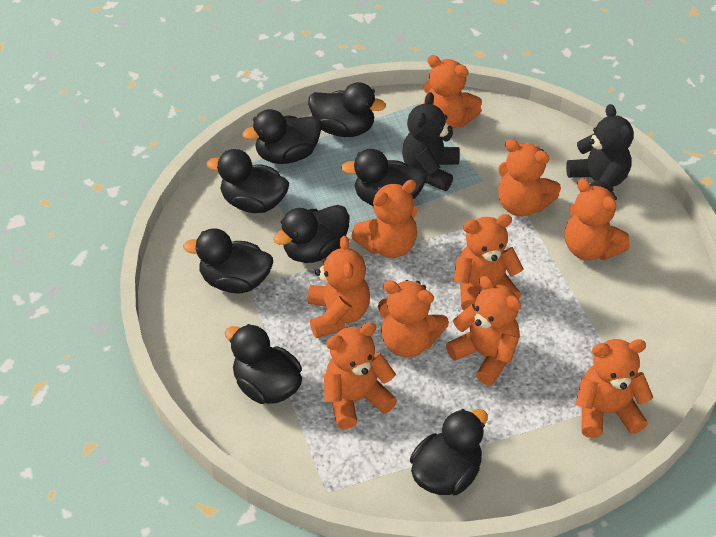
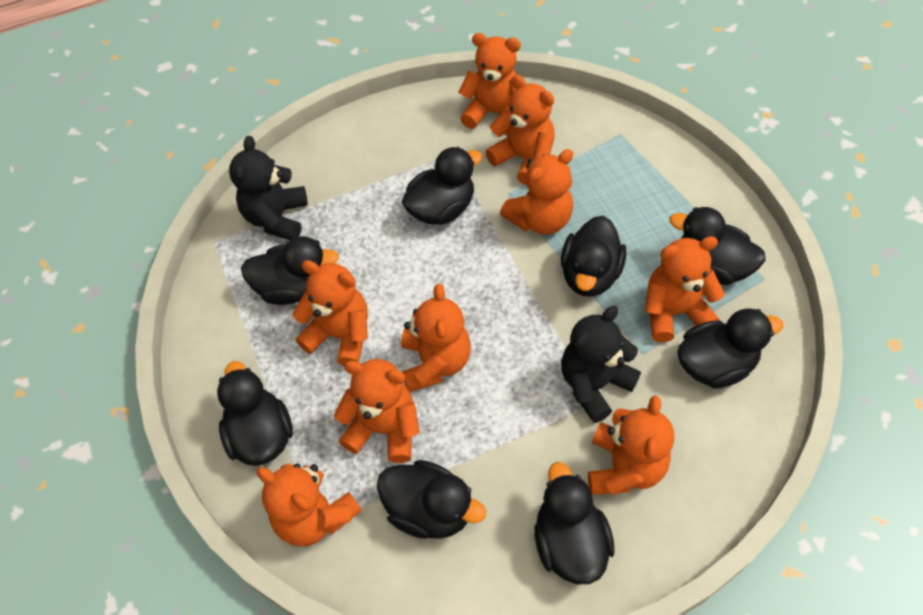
orange teddy bear: [307,236,370,338] [324,322,397,429] [351,180,417,258] [378,280,449,357] [423,55,482,129] [446,276,521,385] [454,214,524,310] [498,139,561,217] [565,179,630,260] [576,339,653,438] = 10 -> [257,463,362,547] [292,260,368,366] [334,359,419,463] [401,284,471,392] [458,33,524,134] [486,75,555,185] [500,149,573,235] [588,395,674,495] [645,236,725,342] = 9

